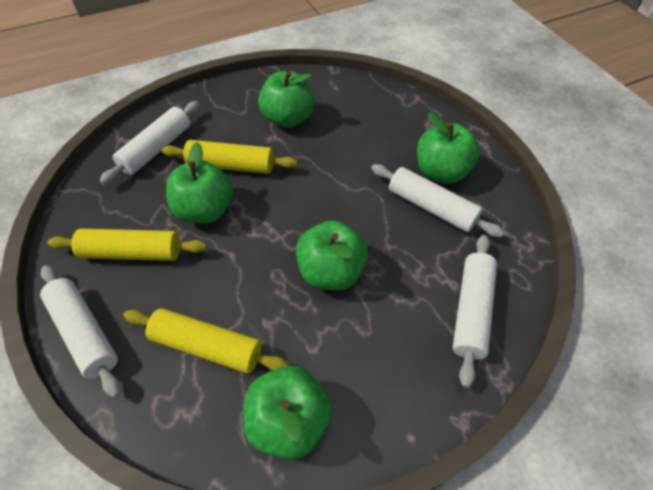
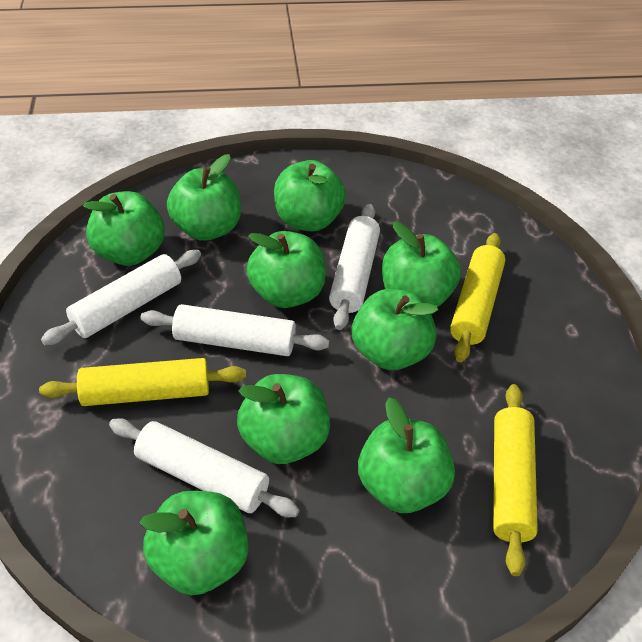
green apple: [166,142,233,223] [244,366,332,459] [258,71,315,128] [296,220,368,290] [417,112,480,184] = 5 -> [83,191,165,266] [139,491,249,595] [167,154,241,241] [237,374,330,464] [246,231,326,308] [274,160,346,232] [352,289,438,370] [358,398,455,513] [382,222,461,307] = 9

